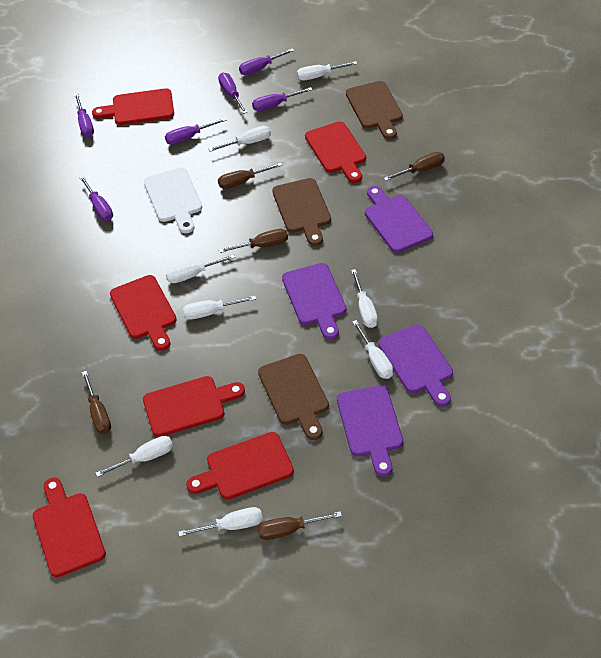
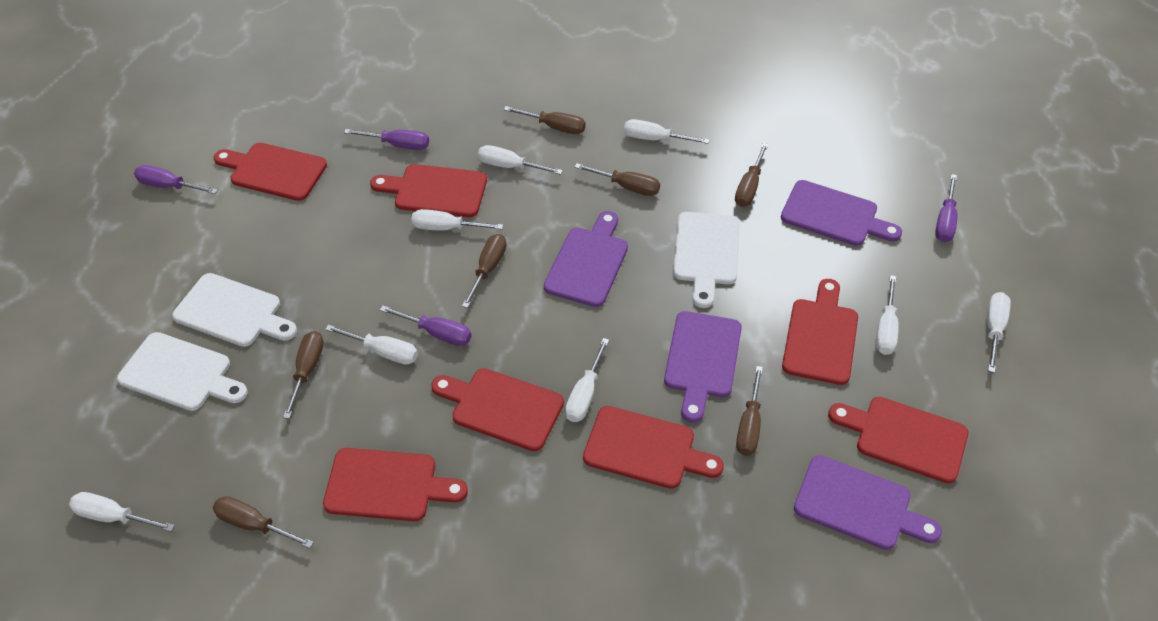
brown cutting board: [258,354,329,440] [272,178,331,246] [346,81,403,140] = 3 -> none = 0
brown screwdriver: [82,371,111,434] [218,163,282,189] [219,229,288,253] [258,511,342,540] [384,152,445,181] = 5 -> [213,496,314,548] [283,331,324,419] [462,234,506,308] [504,106,586,134] [575,163,660,196] [735,143,768,207] [736,366,763,456] = 7
purple screwdriver: [74,94,94,137] [79,176,113,221] [165,118,226,145] [218,73,247,114] [239,48,295,75] [252,87,312,111] = 6 -> [134,165,218,194] [344,129,429,150] [380,306,471,346] [935,174,957,242] = 4
red cutting board: [33,477,106,577] [92,88,174,125] [110,275,177,351] [143,376,245,437] [186,432,294,500] [305,121,366,183] = 6 -> [214,143,327,201] [323,448,468,521] [370,164,487,217] [431,368,564,451] [583,406,724,489] [782,279,858,385] [828,397,968,484] = 7
white cutting board: [144,168,202,233] = 1 -> [117,332,248,411] [172,273,297,347] [673,212,740,308] = 3

